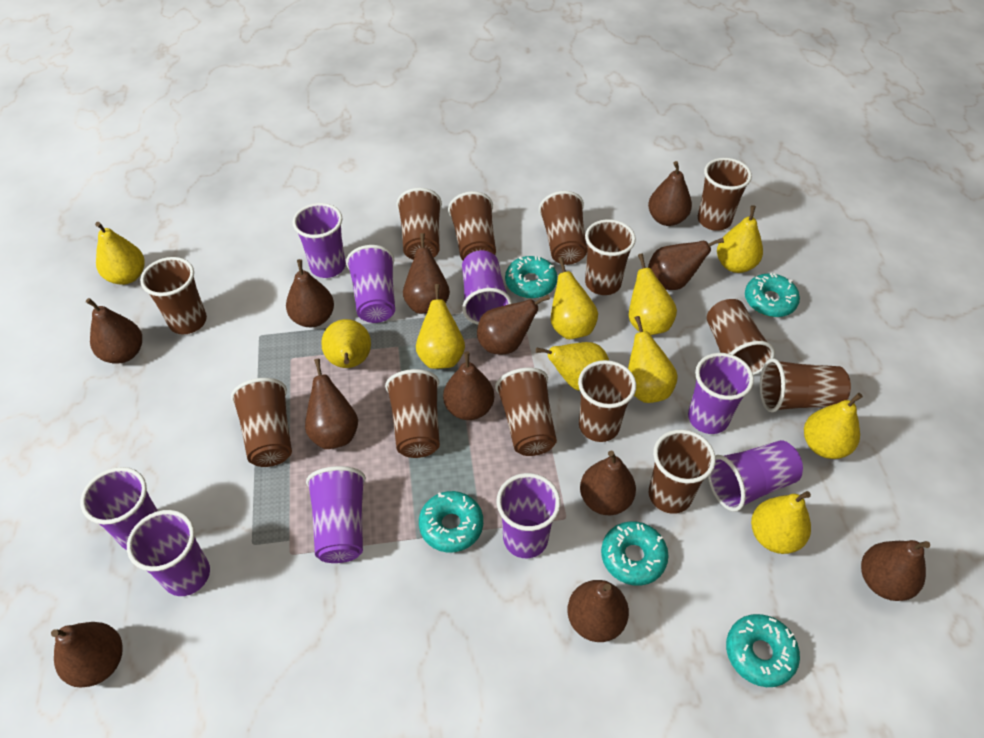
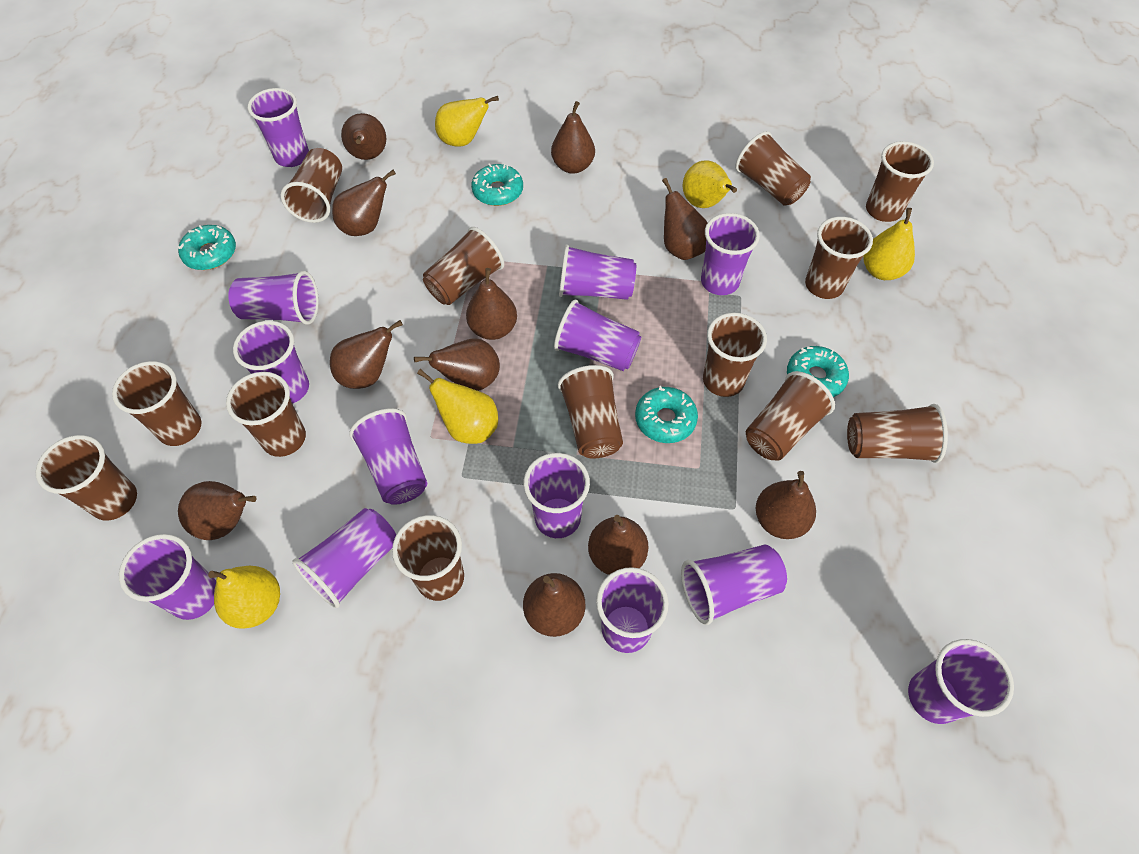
brown pear: [51,622,123,688] [86,298,142,364] [286,259,334,327] [305,359,358,449] [403,233,450,314] [443,351,494,420] [477,295,550,355] [567,580,629,642] [580,450,636,515] [648,161,692,226] [648,238,724,290] [861,540,930,601] = 12 -> [178,481,257,540] [330,320,403,389] [332,170,396,236] [341,113,386,160] [414,338,500,391] [466,268,517,340] [523,573,585,637] [551,101,595,173] [588,515,648,575] [662,178,708,260] [756,471,816,539] = 11
purple cup: [81,467,158,550] [127,510,210,596] [292,203,346,278] [306,466,366,563] [346,245,395,323] [462,250,512,325] [497,473,561,558] [688,353,754,434] [708,440,803,512] = 9 -> [119,534,216,620] [228,271,319,325] [233,321,309,404] [248,88,309,167] [292,508,396,608] [349,408,427,505] [524,453,590,538] [554,299,641,371] [559,244,636,300] [596,567,669,653] [681,545,787,625] [701,213,760,295] [908,639,1014,724] = 13
turquoise donut: [419,491,483,553] [505,256,557,298] [601,521,669,586] [726,614,800,687] [745,273,800,317] = 5 -> [178,225,236,270] [471,163,523,206] [635,386,698,443] [787,346,849,397] = 4
yellow pear: [95,222,144,285] [321,319,371,368] [416,284,465,369] [536,342,609,391] [551,257,598,339] [628,316,678,403] [629,253,677,335] [717,205,763,273] [751,491,811,554] [804,393,863,459] = 10 -> [208,566,280,629] [417,369,498,444] [435,96,499,147] [683,160,737,208] [863,208,915,280] = 5

